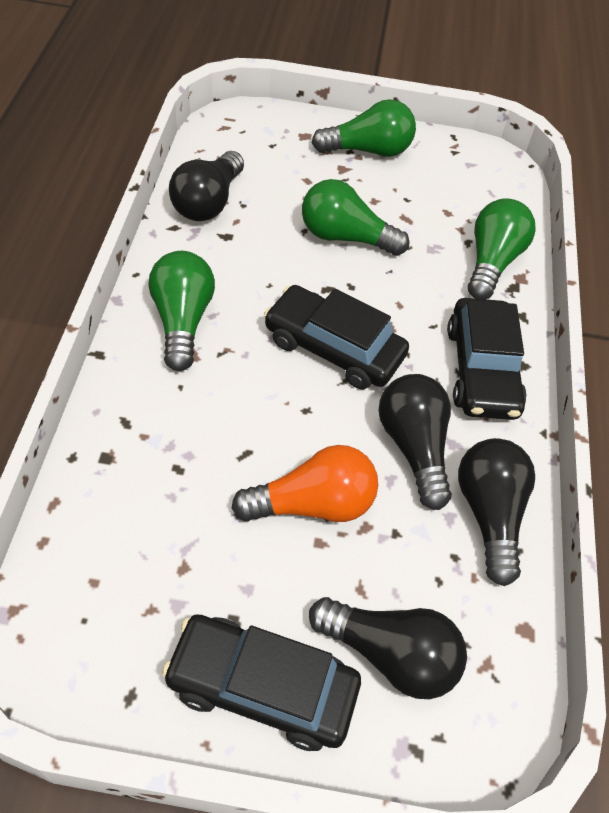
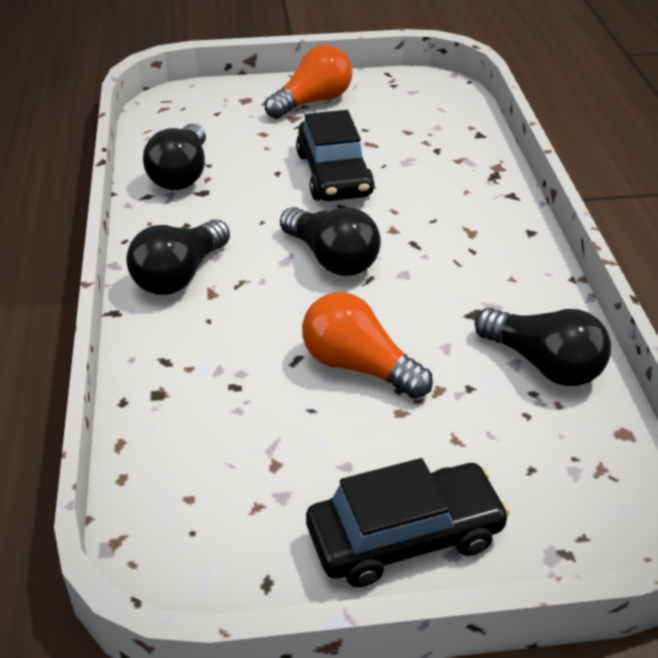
black car: [162,614,361,751] [264,285,409,389] [447,298,527,420] = 3 -> [296,110,374,201] [306,458,510,587] = 2
green light bulb: [149,251,215,371] [302,179,409,256] [312,99,416,157] [468,198,536,299] = 4 -> none = 0
orange light bulb: [232,445,378,522] = 1 -> [265,45,352,119] [302,292,433,399] = 2

